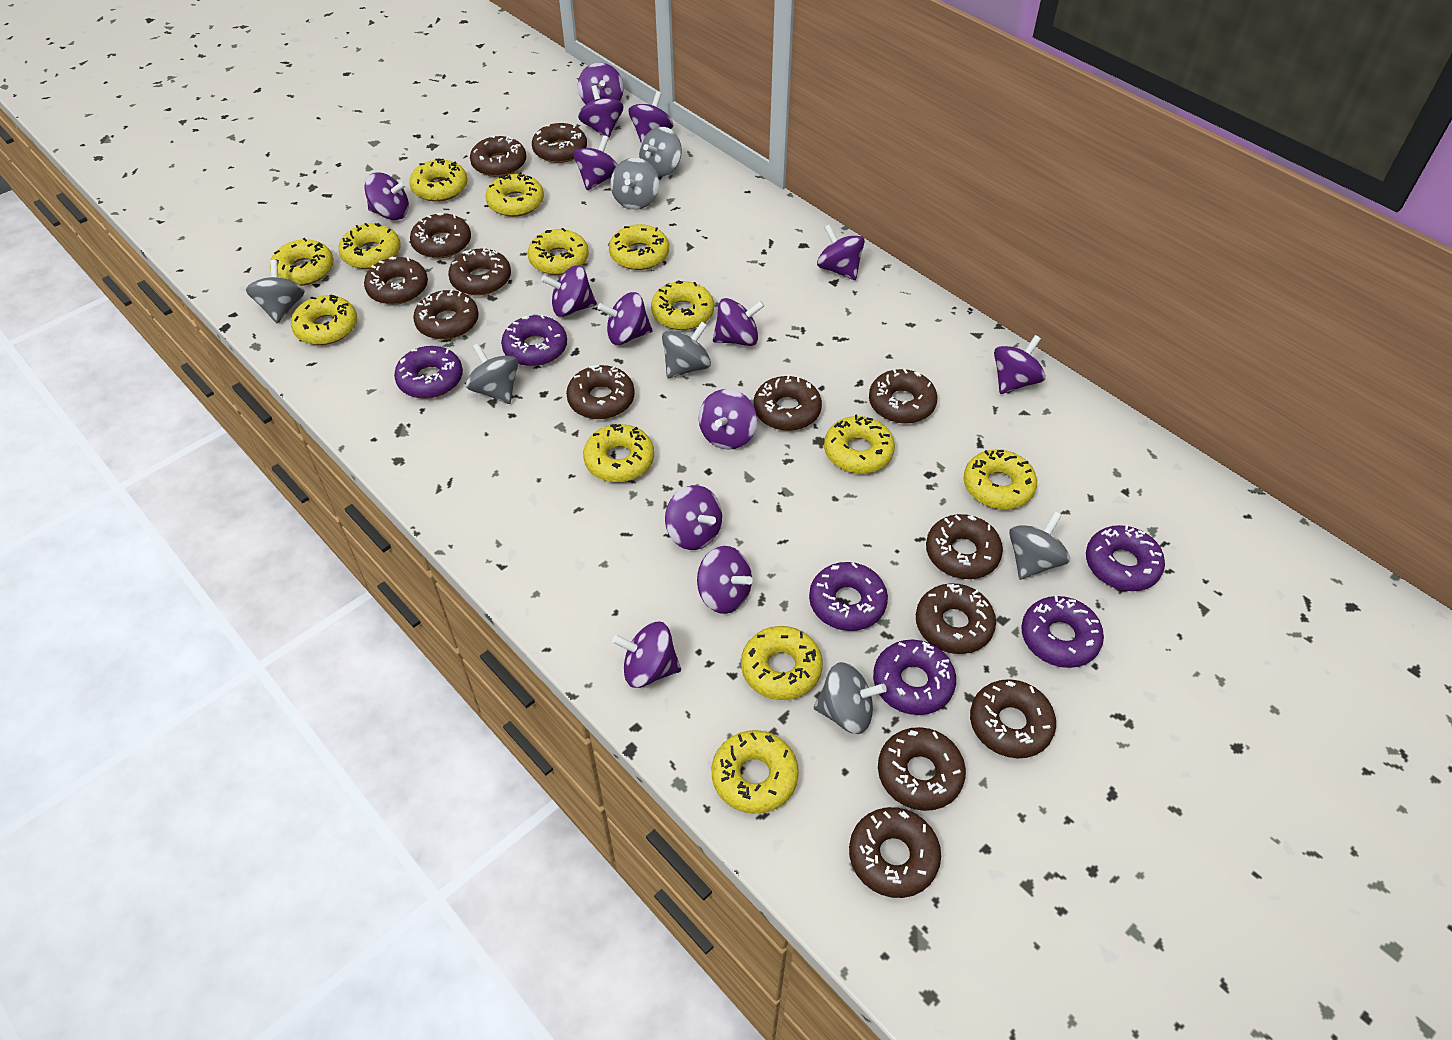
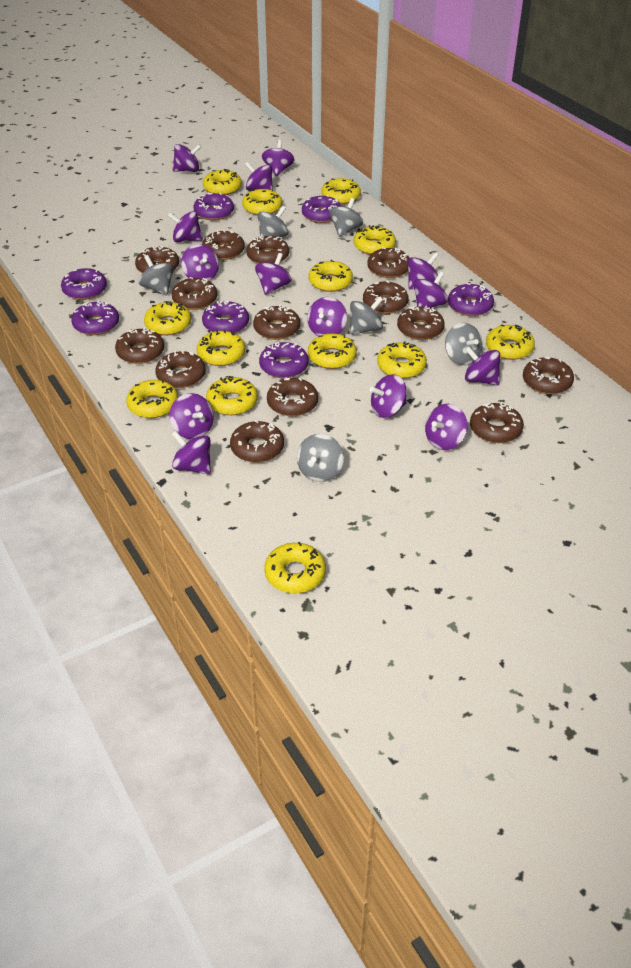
grey spinning top: [246,260,305,324] [466,343,518,404] [611,158,659,210] [639,127,682,177] [662,322,711,378] [814,662,887,734] [1009,511,1070,580] = 7 -> [139,255,174,295] [257,206,288,237] [297,434,344,482] [329,198,363,237] [350,296,383,335] [445,323,483,365] = 6
purple donut: [394,346,463,399] [501,315,567,366] [809,562,888,631] [873,640,956,715] [1021,596,1104,668] [1086,525,1165,591] = 6 -> [61,268,107,300] [71,300,119,335] [193,193,234,220] [202,301,249,333] [259,342,308,378] [302,195,341,223] [448,283,494,316] = 7

